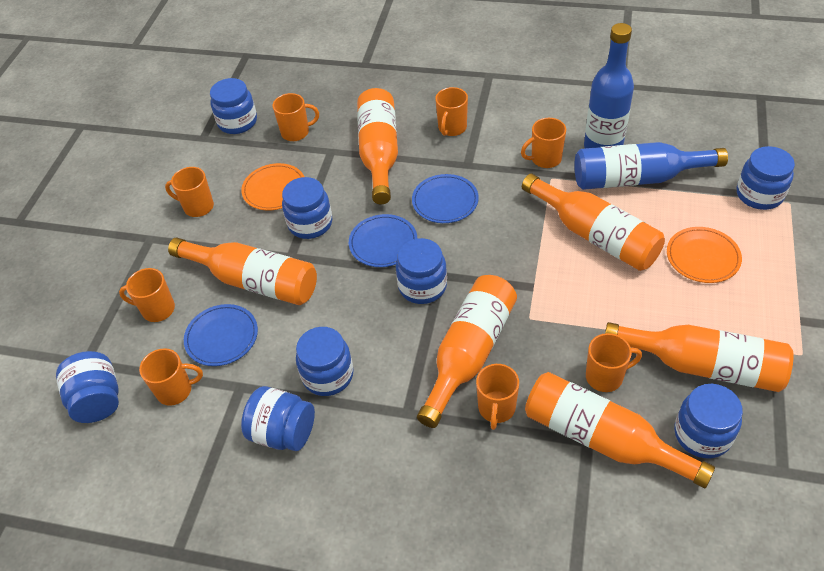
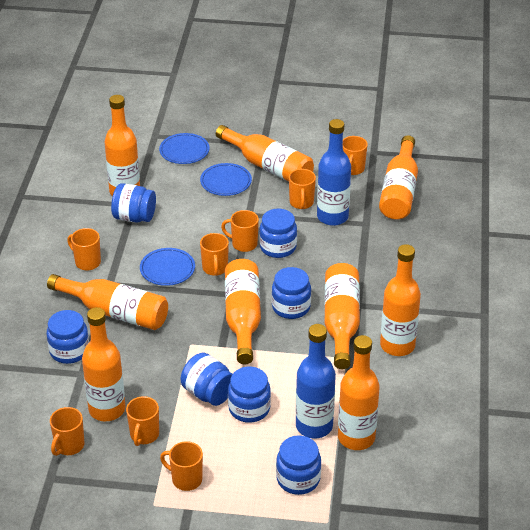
blue jar: [56,351,119,423] [210,78,257,134] [241,386,315,451] [282,177,332,239] [296,327,354,396] [396,238,447,304] [674,384,743,458] [737,146,795,210] = 8 -> [46,310,89,364] [111,183,156,222] [181,353,232,406] [228,366,271,423] [259,209,297,258] [272,267,311,319] [276,435,321,495] = 7
orange bottle: [168,238,317,305] [357,88,398,204] [417,275,517,428] [522,173,665,271] [525,372,715,488] [605,322,794,392] = 6 -> [47,274,168,330] [82,307,125,421] [104,95,140,196] [216,125,314,181] [225,259,261,364] [324,263,360,369] [338,335,380,450] [379,135,418,220] [380,244,421,356] = 9
orange plate: [241,163,304,211] [667,227,742,283] = 2 -> none = 0

